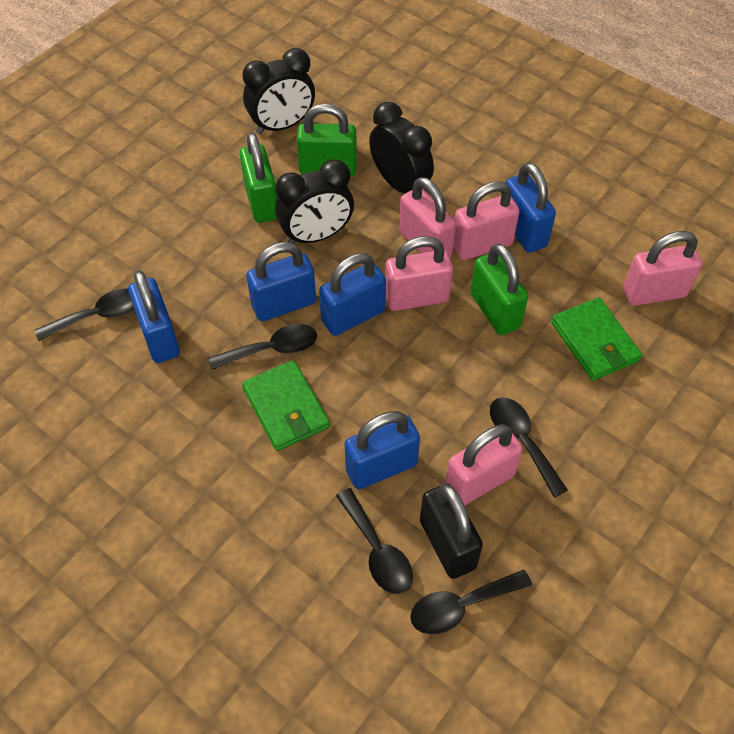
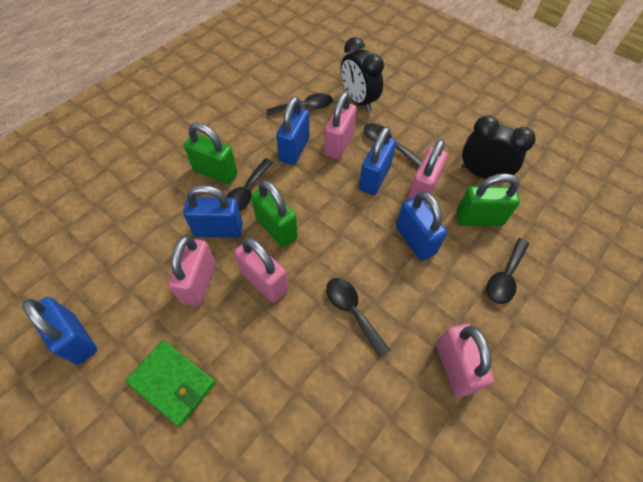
black clock: [243,48,315,135] [275,159,354,243] [369,102,434,193] = 3 -> [340,37,384,112] [461,115,535,179] = 2
black padlock: [420,483,483,579] = 1 -> none = 0
green wallet: [242,360,330,451] [551,297,642,380] = 2 -> [126,340,216,427] = 1

